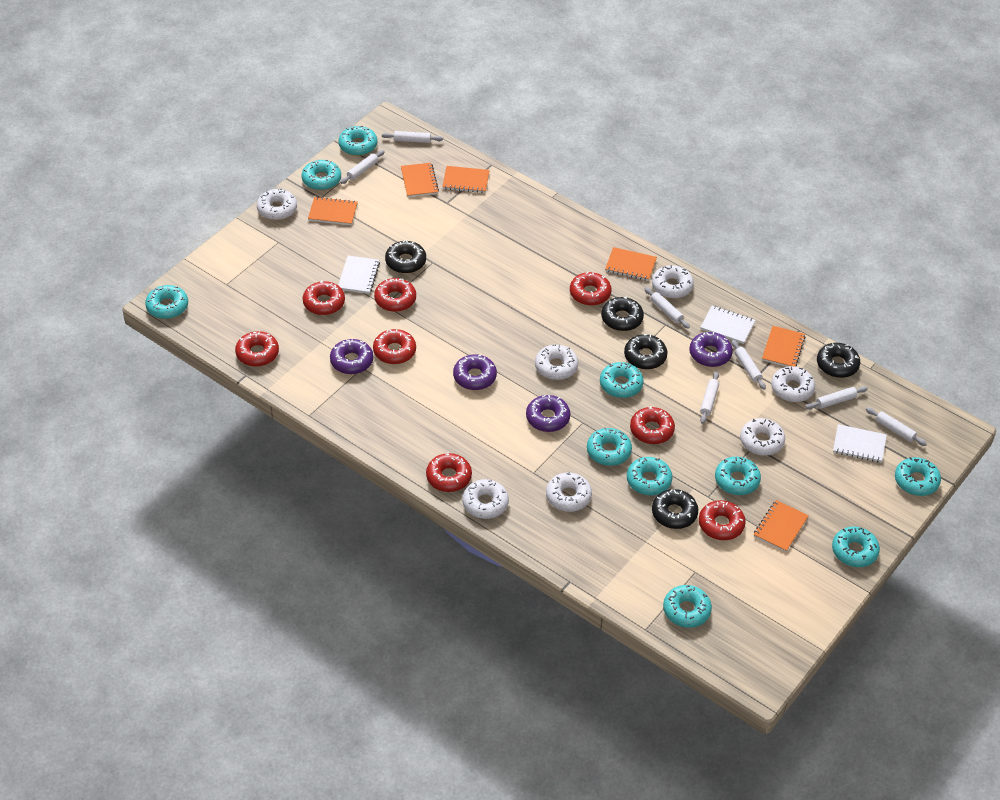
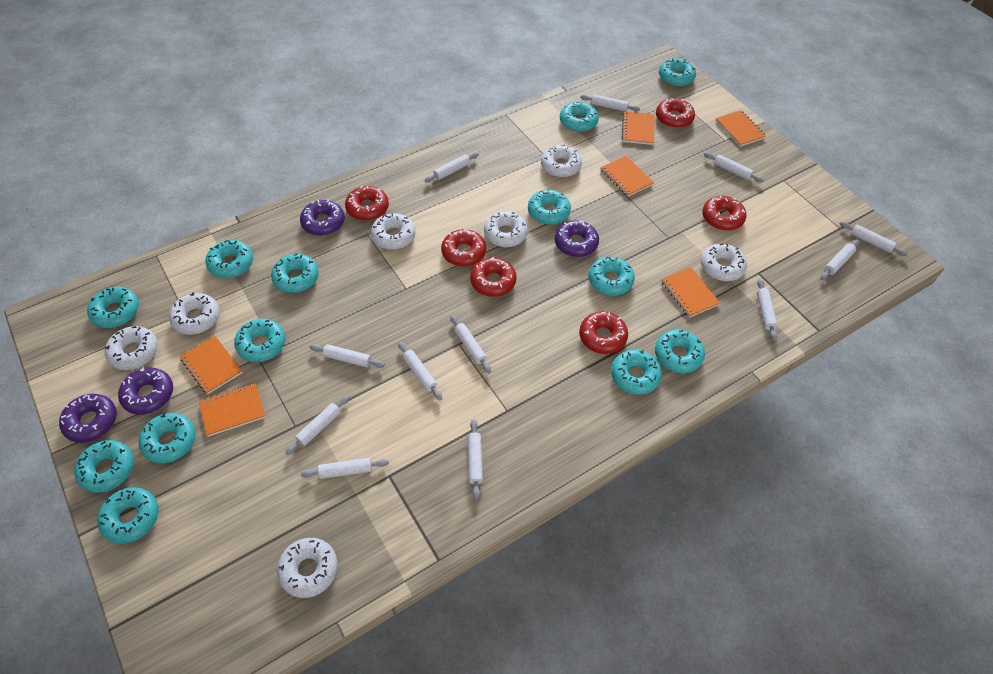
black donut: [385,240,426,273] [601,296,644,331] [624,334,667,370] [652,489,698,529] [817,343,860,378] = 5 -> none = 0
red donut: [235,331,279,367] [303,280,345,315] [373,329,416,364] [374,278,416,312] [426,452,472,492] [570,272,612,306] [630,406,675,444] [699,500,746,540] = 8 -> [345,186,389,221] [441,229,486,267] [470,257,517,297] [579,312,628,354] [656,98,695,128] [702,196,746,231] = 6
turquoise donut: [145,285,188,319] [302,160,341,190] [338,126,377,156] [587,427,632,466] [600,362,644,398] [627,457,672,496] [663,585,712,628] [715,457,761,495] [832,527,880,567] [895,457,941,496] = 10 -> [74,440,134,493] [87,287,139,328] [97,487,159,544] [139,413,196,463] [205,240,253,278] [234,319,285,362] [271,253,319,293] [528,190,571,225] [560,102,599,132] [588,257,635,296] [611,349,662,395] [655,330,705,373] [659,58,696,87] = 13
white notebook: [338,256,380,294] [700,306,755,344] [833,424,887,463] = 3 -> none = 0
white rolling pin: [340,150,385,184] [382,131,443,143] [644,287,690,329] [700,371,719,424] [731,340,766,389] [806,386,868,409] [866,407,927,446] = 7 -> [285,395,350,455] [301,458,389,479] [310,344,385,368] [398,342,442,400] [424,152,479,182] [450,315,491,373] [468,419,483,499] [580,94,640,112] [704,152,764,182] [757,279,778,341] [821,239,860,280] [840,221,908,256] = 12

